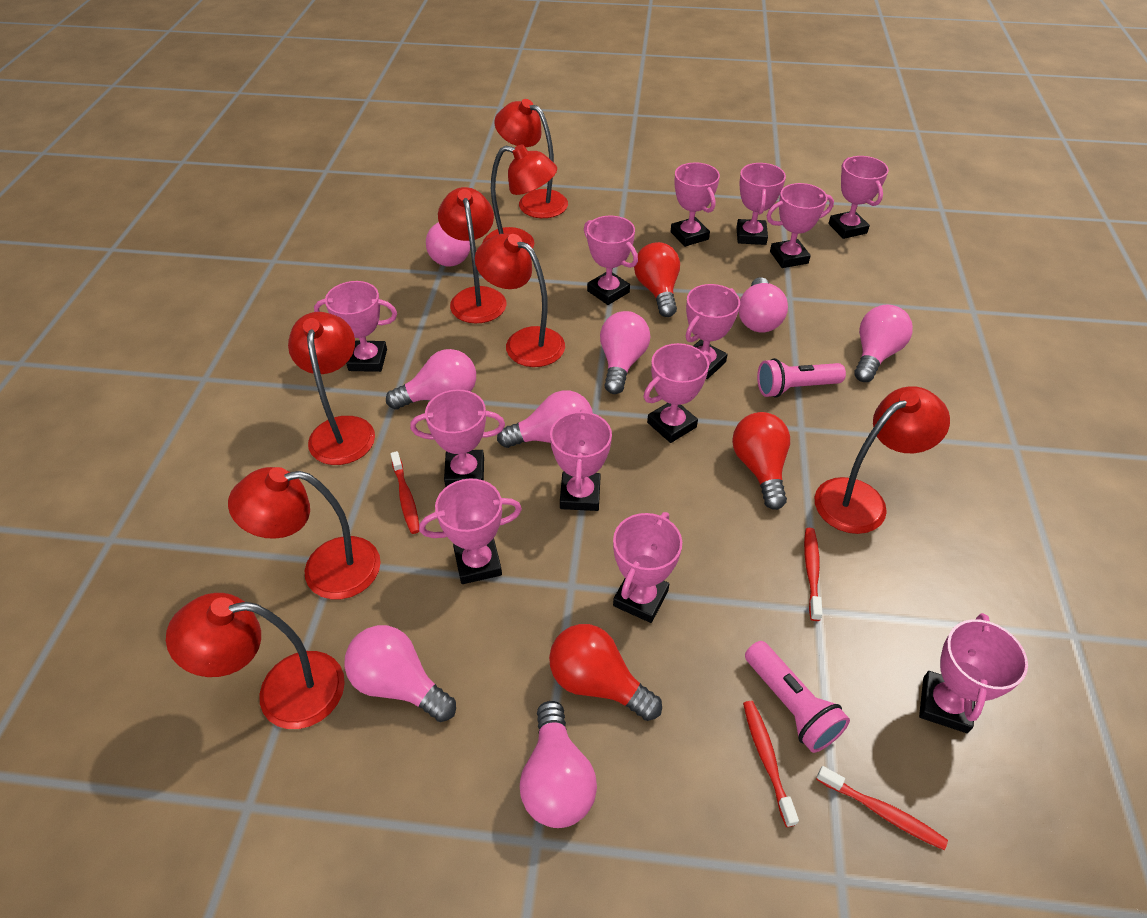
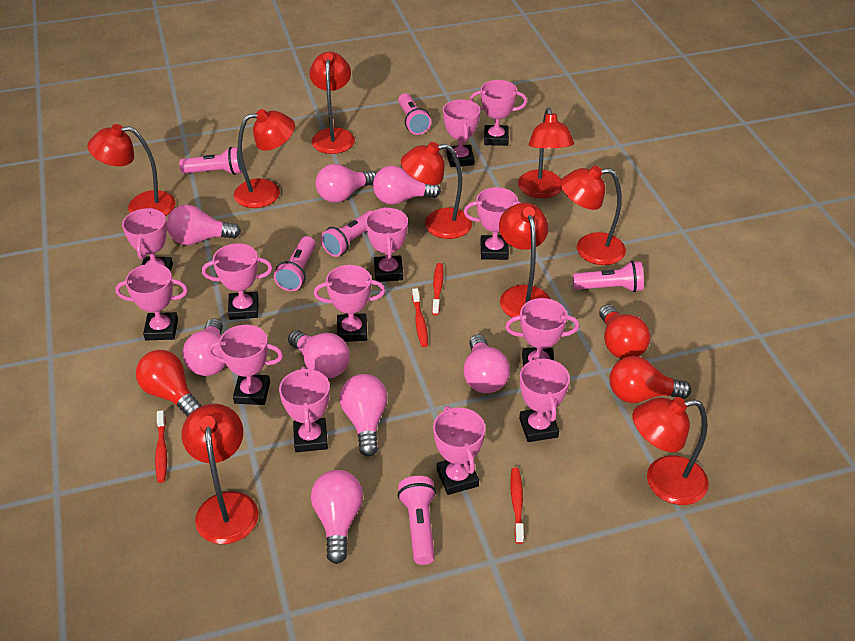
pink flashlight: [745,641,850,753] [757,358,846,398] = 2 -> [179,147,242,175] [274,236,316,291] [321,211,372,257] [397,476,436,565] [398,93,431,135] [573,261,644,292] = 6
red lamp: [166,593,345,729] [228,467,381,599] [288,312,375,465] [438,187,507,324] [475,234,565,367] [483,144,557,248] [494,99,568,218] [814,386,950,534] = 8 -> [88,124,176,216] [181,404,259,544] [234,109,295,208] [309,52,355,154] [401,142,472,239] [499,203,550,317] [518,107,574,198] [561,166,626,265] [633,397,709,505] = 9

